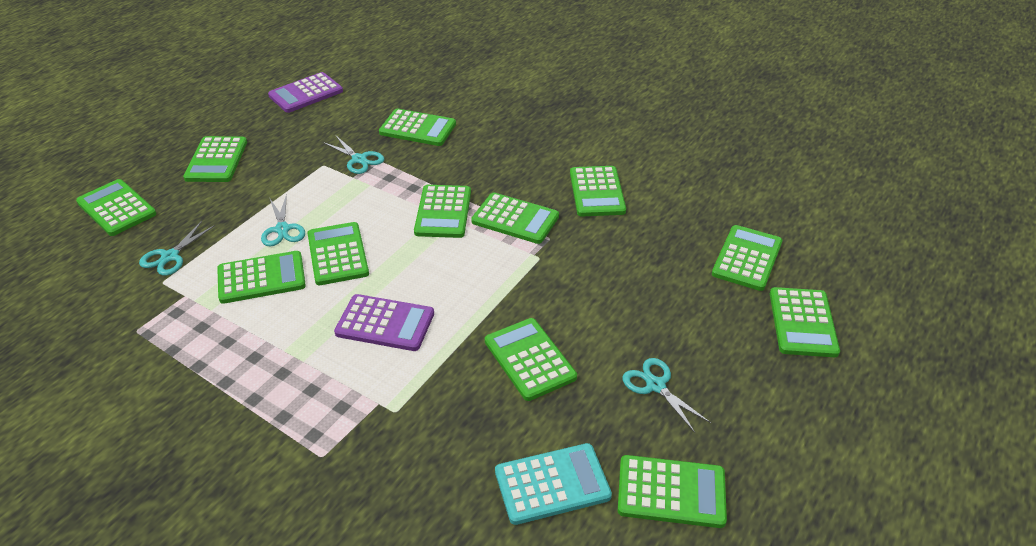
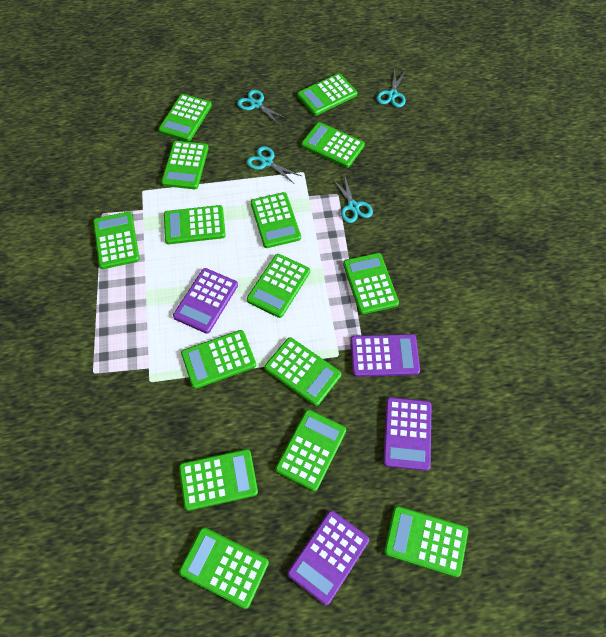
green calculator: [76,179,156,236] [183,136,247,182] [217,251,306,304] [308,222,369,285] [379,109,456,146] [414,185,471,238] [471,192,559,244] [485,318,577,401] [570,166,626,216] [618,455,727,528] [712,225,782,291] [770,287,840,357] = 12 -> [93,212,140,269] [159,94,212,141] [161,141,209,189] [164,205,226,244] [179,449,258,511] [179,527,269,609] [181,330,256,389] [247,254,310,318] [251,192,301,248] [264,337,341,406] [275,410,346,491] [297,73,357,116] [301,122,365,168] [343,253,399,315] [384,506,468,577] = 15
purple calculator: [268,72,343,113] [334,294,434,351] = 2 -> [173,268,238,334] [288,511,369,605] [350,334,420,377] [383,397,431,471] = 4
turquoise calculator: [495,443,612,525] = 1 -> none = 0

